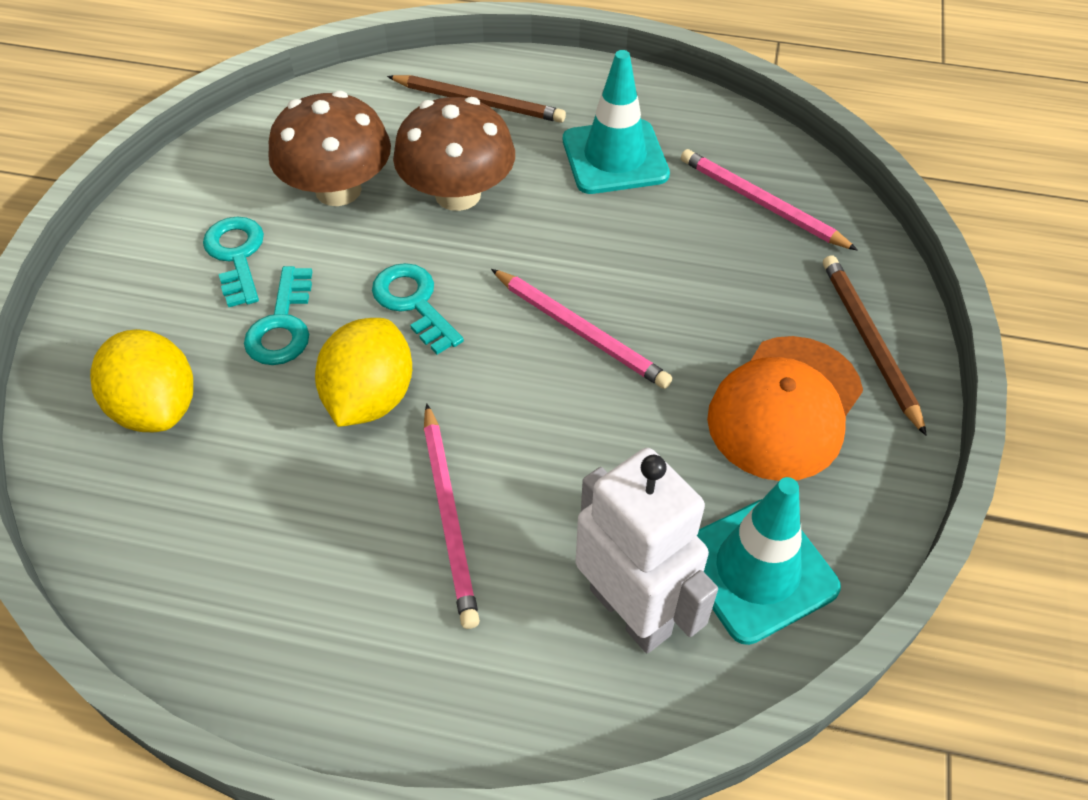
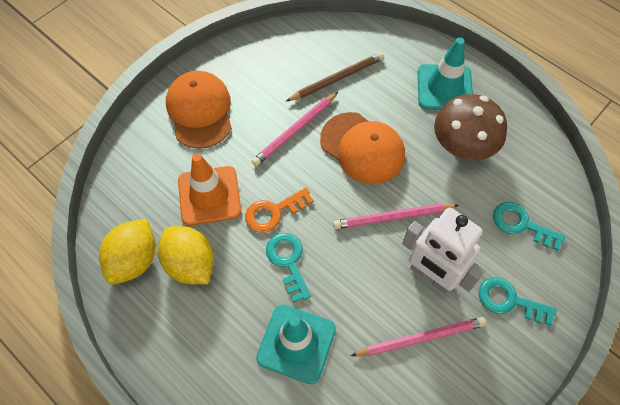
brown mushroom: [268,91,391,206] [393,97,515,211] = 2 -> [434,94,507,160] = 1
brown pencil: [387,75,566,123] [823,255,927,436] = 2 -> [285,52,384,102] = 1
orange cap: [707,336,863,481] = 1 -> [166,71,232,149] [320,112,405,184] = 2
orange key: none = 0 -> [245,187,314,233] = 1
orange traffic cone: none = 0 -> [178,153,241,226] = 1

